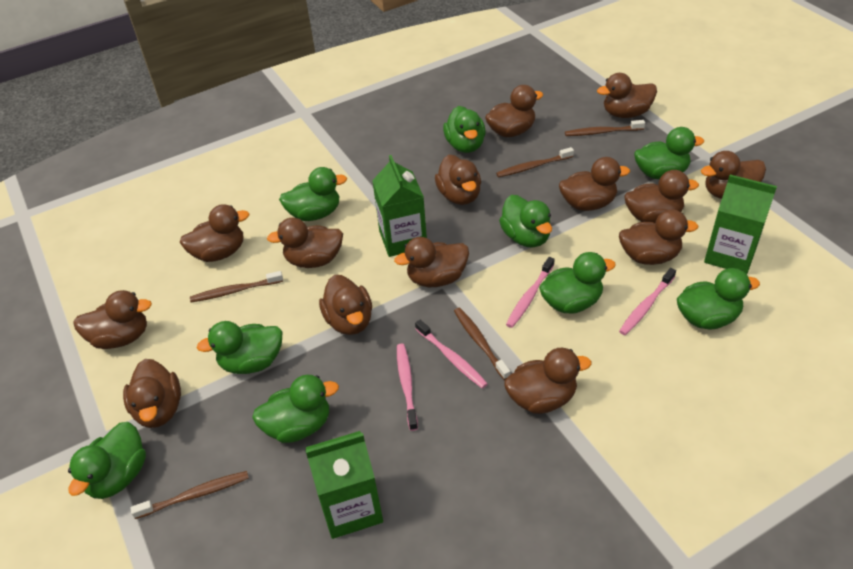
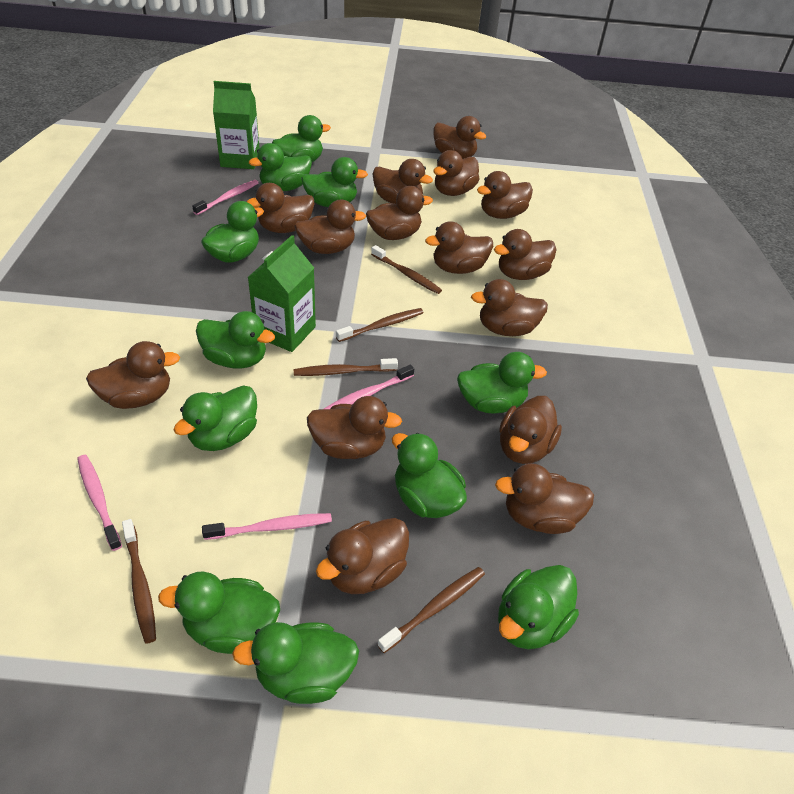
brown duck: [73,290,152,349] [123,359,181,428] [179,204,249,262] [267,218,343,268] [319,275,372,335] [394,237,469,287] [435,155,481,205] [485,85,543,137] [504,348,591,414] [559,157,630,211] [597,73,657,118] [619,209,698,265] [624,170,699,223] [701,151,766,199] = 14 -> [86,341,180,409] [247,183,315,233] [294,200,366,254] [307,396,402,459] [316,518,409,594] [366,186,433,240] [373,159,433,204] [425,221,493,274] [433,116,487,159] [433,150,479,196] [471,279,548,336] [477,171,533,219] [494,229,557,280] [495,463,594,534] [499,396,562,464] = 15
green carton: [305,431,383,539] [372,155,427,257] [704,175,777,274] = 3 -> [213,81,260,169] [247,235,316,352] = 2
green duck: [68,422,146,499] [197,321,282,374] [252,374,339,443] [279,167,347,221] [443,106,486,153] [499,195,552,247] [539,252,616,314] [634,127,704,179] [677,268,760,329] = 9 -> [158,571,280,654] [173,385,257,451] [196,311,275,369] [201,201,264,263] [232,622,359,704] [249,143,312,191] [272,115,331,162] [301,157,368,207] [392,433,467,518] [457,352,547,414] [498,565,579,649] = 11

